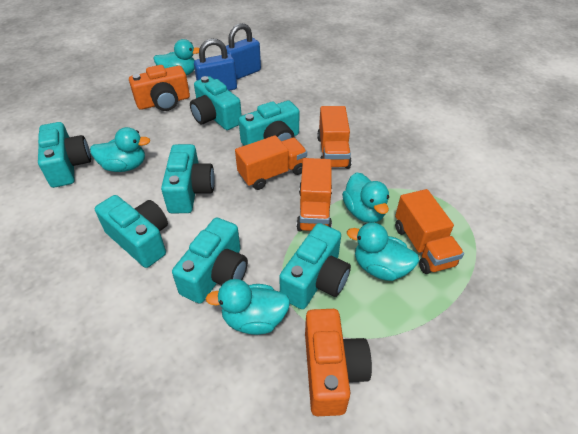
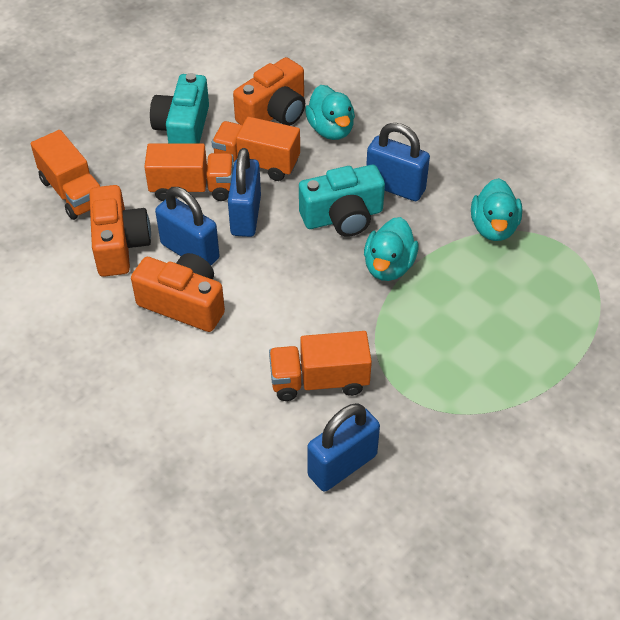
blue padlock: [194,39,237,91] [226,23,261,79] = 2 -> [155,187,219,265] [228,148,261,237] [307,403,380,491] [366,123,430,201] = 4
orange camera: [129,65,190,111] [305,309,372,416] = 2 -> [89,185,151,277] [131,253,225,332] [233,57,305,126] = 3
turquoise camera: [38,122,91,188] [95,195,168,268] [161,144,215,213] [172,218,248,303] [190,76,242,130] [239,100,300,146] [279,223,351,309] = 7 -> [150,73,209,143] [299,165,385,237] = 2
turquoise duck: [90,127,150,172] [153,39,200,76] [206,279,290,335] [342,172,389,223] [347,223,419,281] = 5 -> [305,85,355,140] [364,217,418,281] [471,178,522,241] = 3

